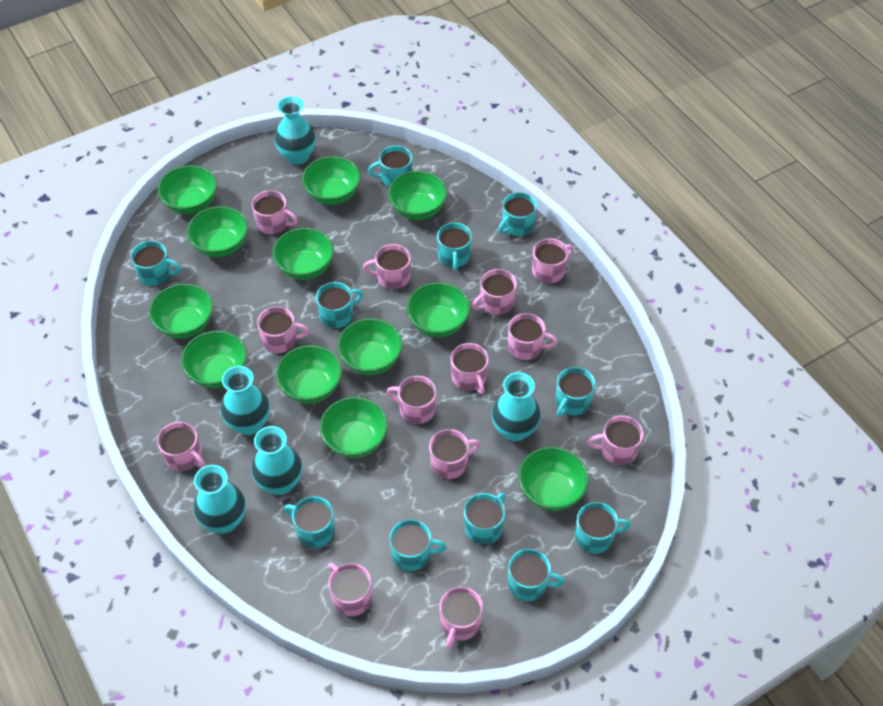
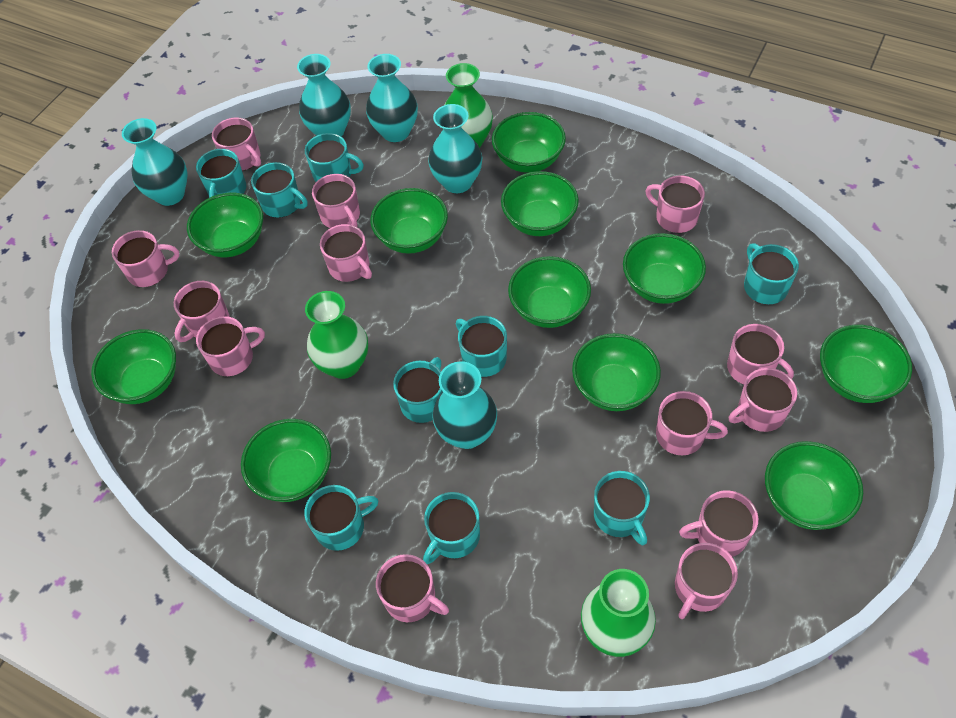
green bowl: [149,284,213,339] [157,165,217,214] [181,331,247,388] [187,206,248,257] [272,228,334,280] [276,345,342,404] [302,156,361,205] [319,397,388,458] [337,318,403,375] [388,171,447,220] [406,282,470,337] [518,447,589,511] = 12 -> [91,329,176,404] [187,193,263,257] [241,419,331,502] [370,188,448,254] [492,112,566,173] [501,171,579,236] [508,256,591,328] [572,333,661,411] [623,233,706,304] [765,441,863,530] [820,325,912,403] = 11
green vase: none = 0 -> [305,291,368,379] [445,63,493,148] [581,569,656,657] = 3
turquoise mug: [131,241,181,286] [284,496,335,548] [316,282,363,328] [368,145,412,187] [389,519,447,571] [437,223,472,271] [464,493,506,545] [498,192,537,236] [508,549,565,601] [556,367,596,417] [575,502,631,554] = 11 -> [196,149,246,198] [251,162,308,218] [304,485,378,551] [305,133,364,182] [393,357,443,423] [423,492,480,564] [456,316,507,377] [594,471,650,545] [744,243,799,304] = 9

